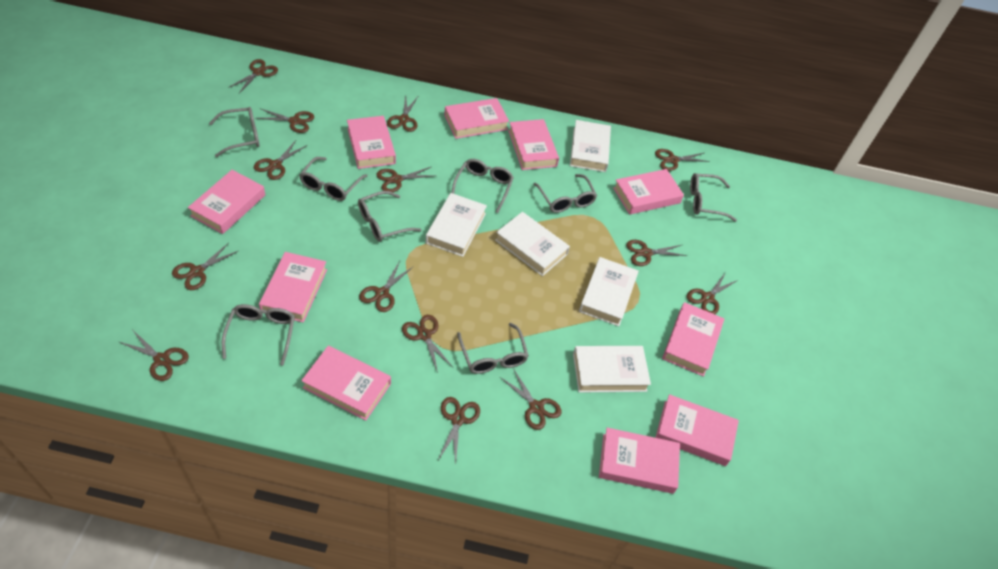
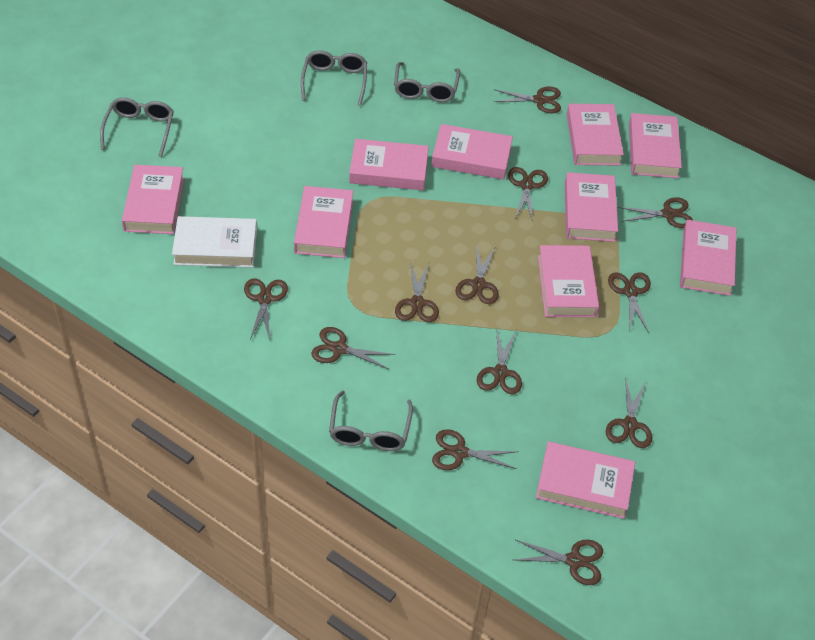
brown scissors: [119,331,189,381] [172,243,238,290] [228,59,278,93] [254,140,307,180] [256,109,314,133] [359,261,413,312] [376,167,433,192] [387,94,418,132] [402,315,453,373] [438,397,480,465] [500,368,562,430] [626,240,687,266] [655,149,710,171] [687,272,738,314] = 14 -> [244,279,288,340] [311,327,395,370] [395,262,439,322] [432,429,519,470] [455,245,499,304] [477,327,522,394] [493,86,561,114] [508,167,548,221] [514,540,603,585] [606,377,652,448] [608,272,651,333] [618,197,693,228] = 12
grey glasses: [209,107,260,157] [222,304,295,365] [299,157,368,201] [358,191,422,242] [451,159,514,213] [457,323,529,374] [534,174,597,213] [690,173,737,222] = 8 -> [100,97,174,157] [301,50,367,106] [329,390,413,451] [394,62,460,102] = 4
white book: [426,193,487,257] [495,212,570,276] [570,120,611,172] [573,346,651,392] [579,257,639,326] = 5 -> [172,216,257,268] = 1

